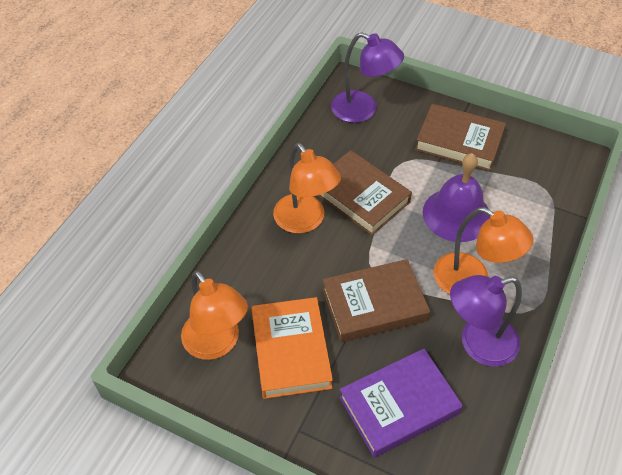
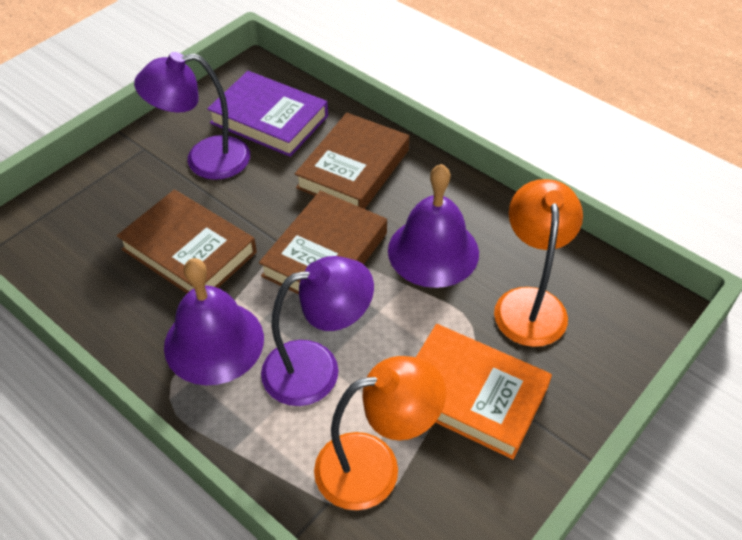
orange lamp: [181,270,248,360] [273,143,341,234] [433,207,534,294] = 3 -> [314,356,446,510] [494,179,583,347] = 2
purple bell: [423,153,490,242] = 1 -> [164,258,264,385] [388,164,479,288] = 2

